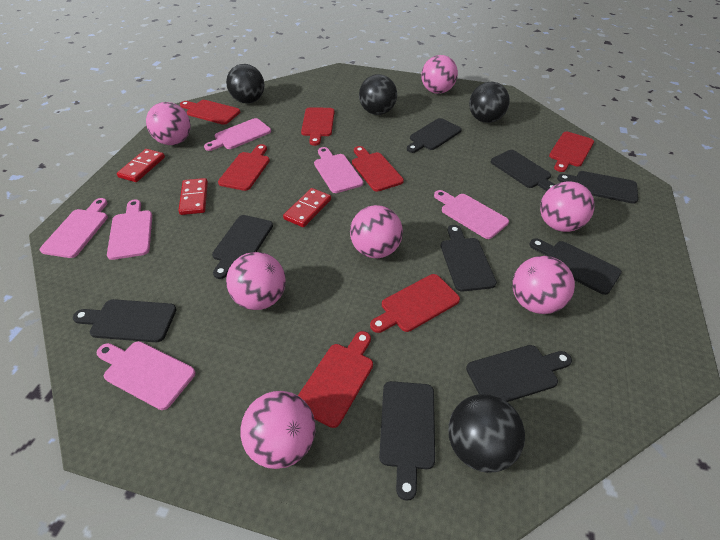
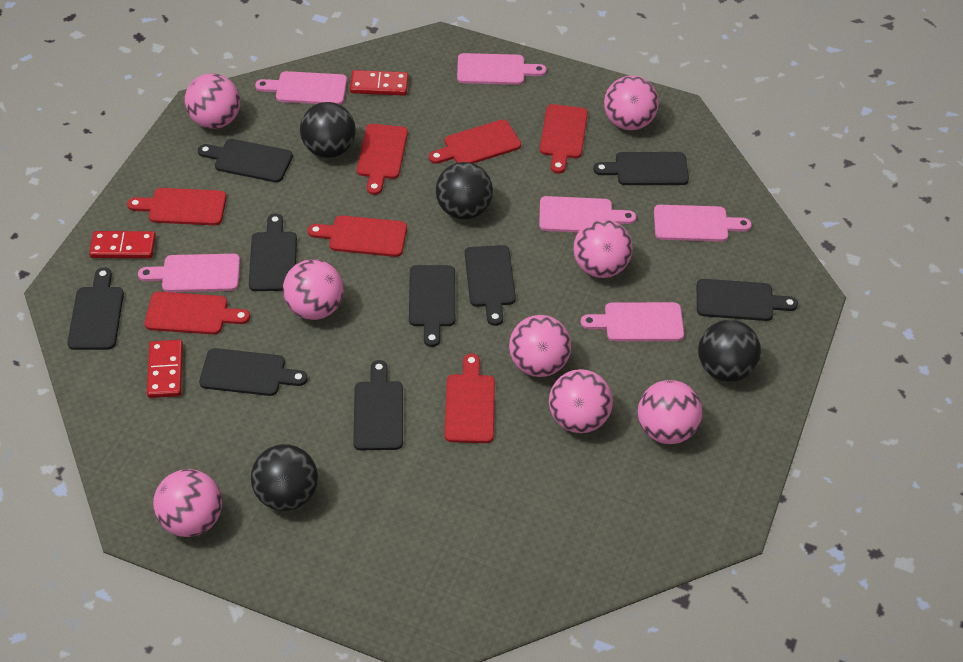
pink ball: [146,102,191,145] [226,252,286,310] [241,391,316,469] [350,205,403,258] [421,55,458,94] [512,256,575,314] [540,181,595,232] = 7 -> [153,469,222,537] [185,73,240,129] [283,259,344,320] [509,315,571,377] [549,369,613,433] [573,219,633,278] [604,75,659,130] [638,380,702,444] = 8

